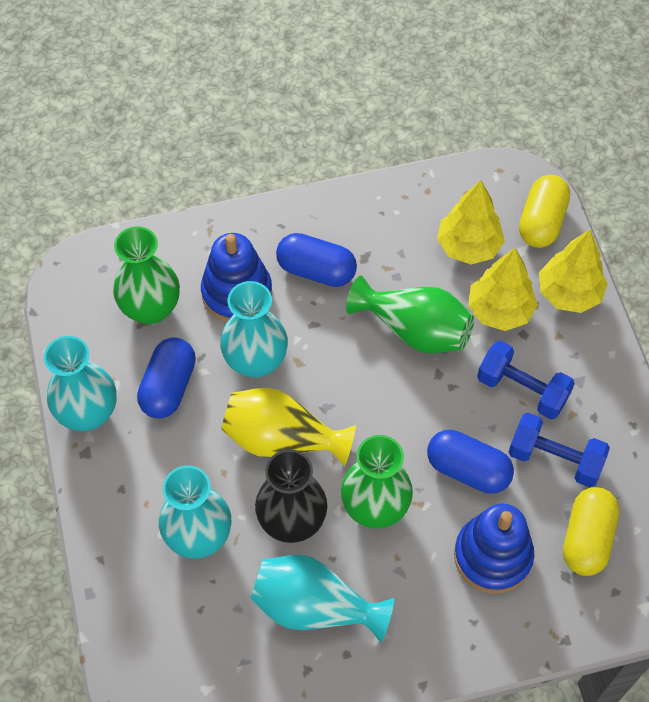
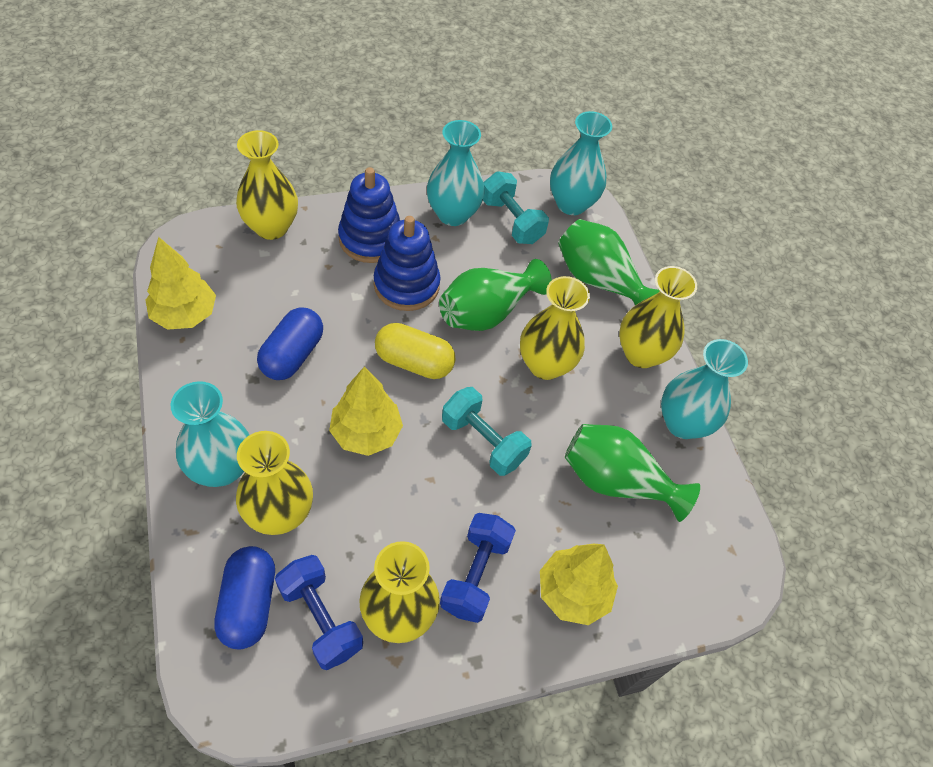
black vase: [255,449,327,543] = 1 -> none = 0
blue capsule: [137,337,196,418] [276,233,357,287] [427,430,514,494] = 3 -> [214,546,275,649] [257,308,323,380] = 2
turquoise dumbbell: none = 0 -> [442,387,532,476] [483,171,549,244] = 2
yellow capsule: [519,175,570,248] [563,487,619,576] = 2 -> [375,323,456,379] = 1
yellow vase: [221,388,356,467] = 1 -> [236,130,298,240] [236,431,313,535] [359,541,440,643] [520,276,590,380] [619,266,697,368] = 5

